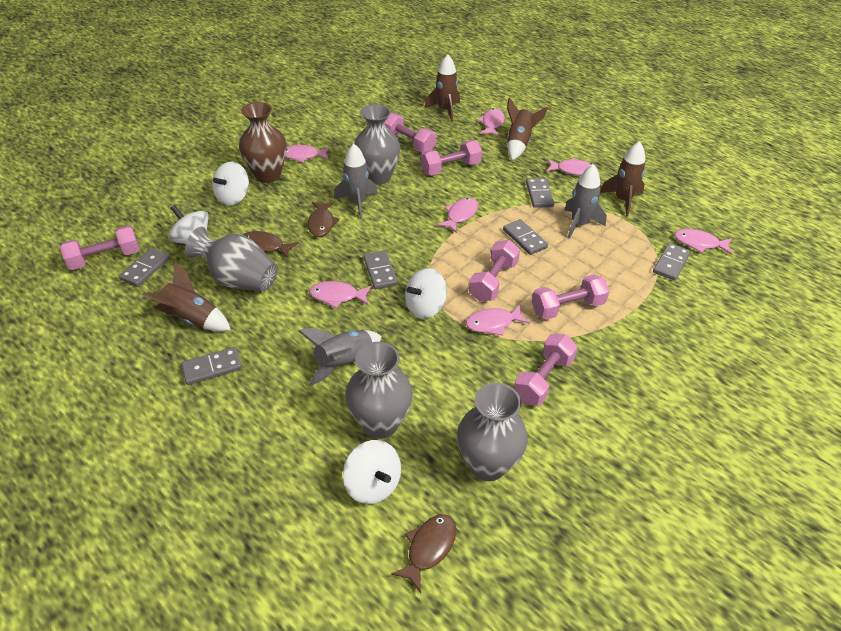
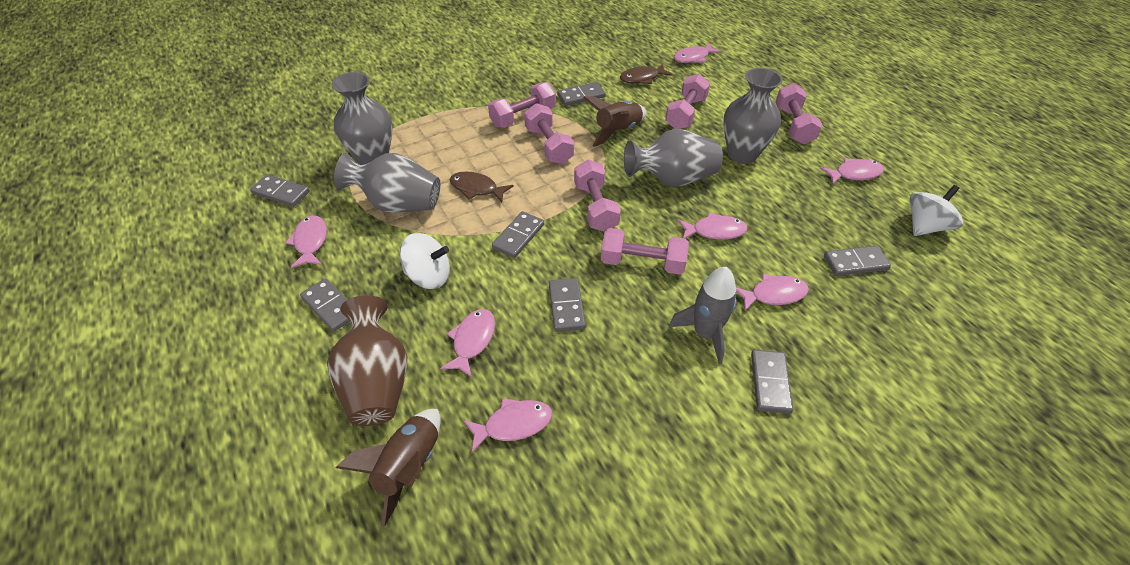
brown fish: [243,231,298,258] [308,202,340,237] [391,514,456,593] = 3 -> [450,171,513,202] [620,63,673,84] = 2
brown rocket: [142,263,231,331] [425,54,460,122] [507,97,548,160] [600,141,645,216] = 4 -> [336,409,441,526] [583,96,647,147] = 2
grey domino: [119,248,170,287] [181,347,242,385] [363,251,398,289] [503,219,548,255] [526,178,554,208] [653,243,691,281] = 6 -> [250,175,310,207] [300,278,350,332] [492,211,544,258] [549,278,586,332] [557,82,606,106] [751,350,793,414] [824,246,891,276] = 7
grey rocket: [298,328,382,386] [334,144,378,219] [564,164,607,239] = 3 -> [669,267,737,364] = 1
white spinning top: [168,205,209,244] [212,162,249,206] [343,440,401,504] [405,268,447,319] = 4 -> [400,233,450,289] [909,185,963,236] = 2

